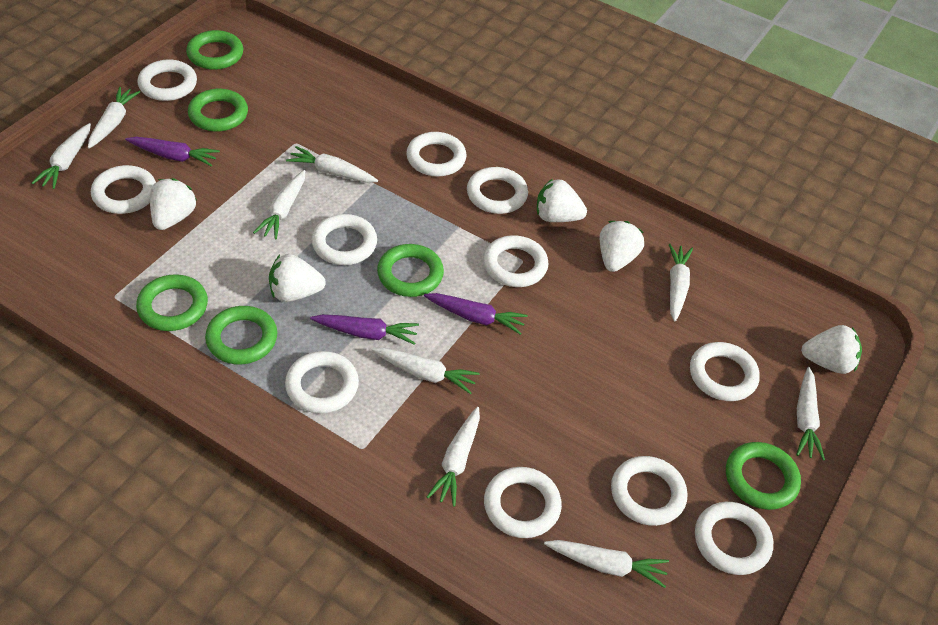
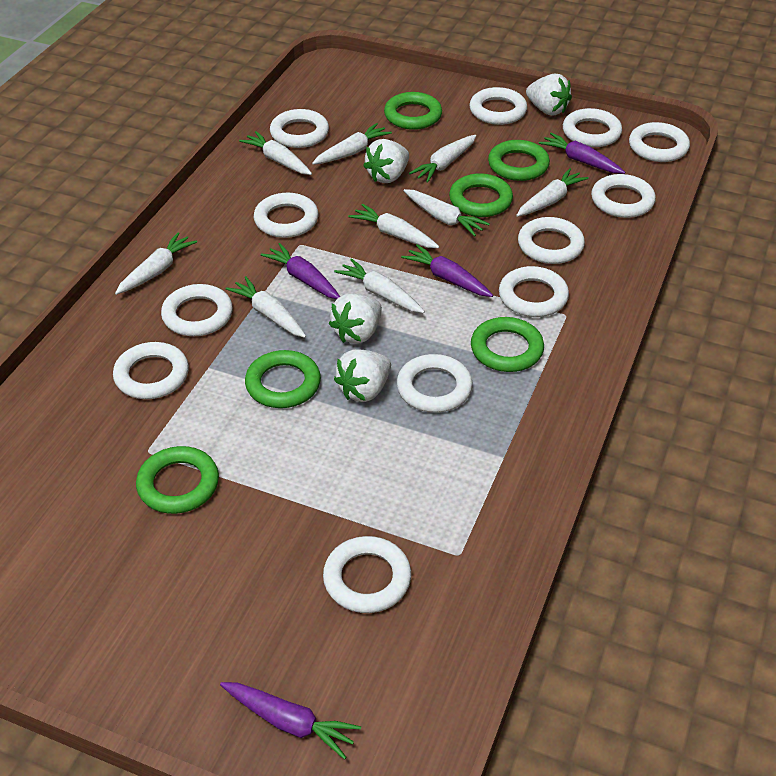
purple carrot: [125,137,220,167] [310,314,419,345] [424,293,528,335] = 3 -> [220,682,361,759] [261,243,340,299] [401,244,493,297] [539,133,625,174] = 4
white ring: [91,165,156,214] [137,60,197,101] [285,351,359,413] [312,214,377,265] [406,132,467,177] [467,167,528,214] [483,235,549,287] [484,467,562,538] [611,456,687,526] [690,342,760,401] [695,502,773,575] = 11 -> [113,342,189,399] [161,284,233,336] [254,193,319,238] [270,109,329,148] [323,536,411,613] [397,354,473,413] [469,87,527,125] [499,266,569,317] [518,217,585,264] [563,108,622,147] [591,174,656,218] [629,122,690,162] = 12
white strawberry: [150,178,197,230] [269,254,326,302] [537,179,587,222] [599,221,644,272] [801,325,862,374] = 5 -> [329,294,382,343] [334,349,391,402] [363,139,409,183] [526,73,572,116] = 4

